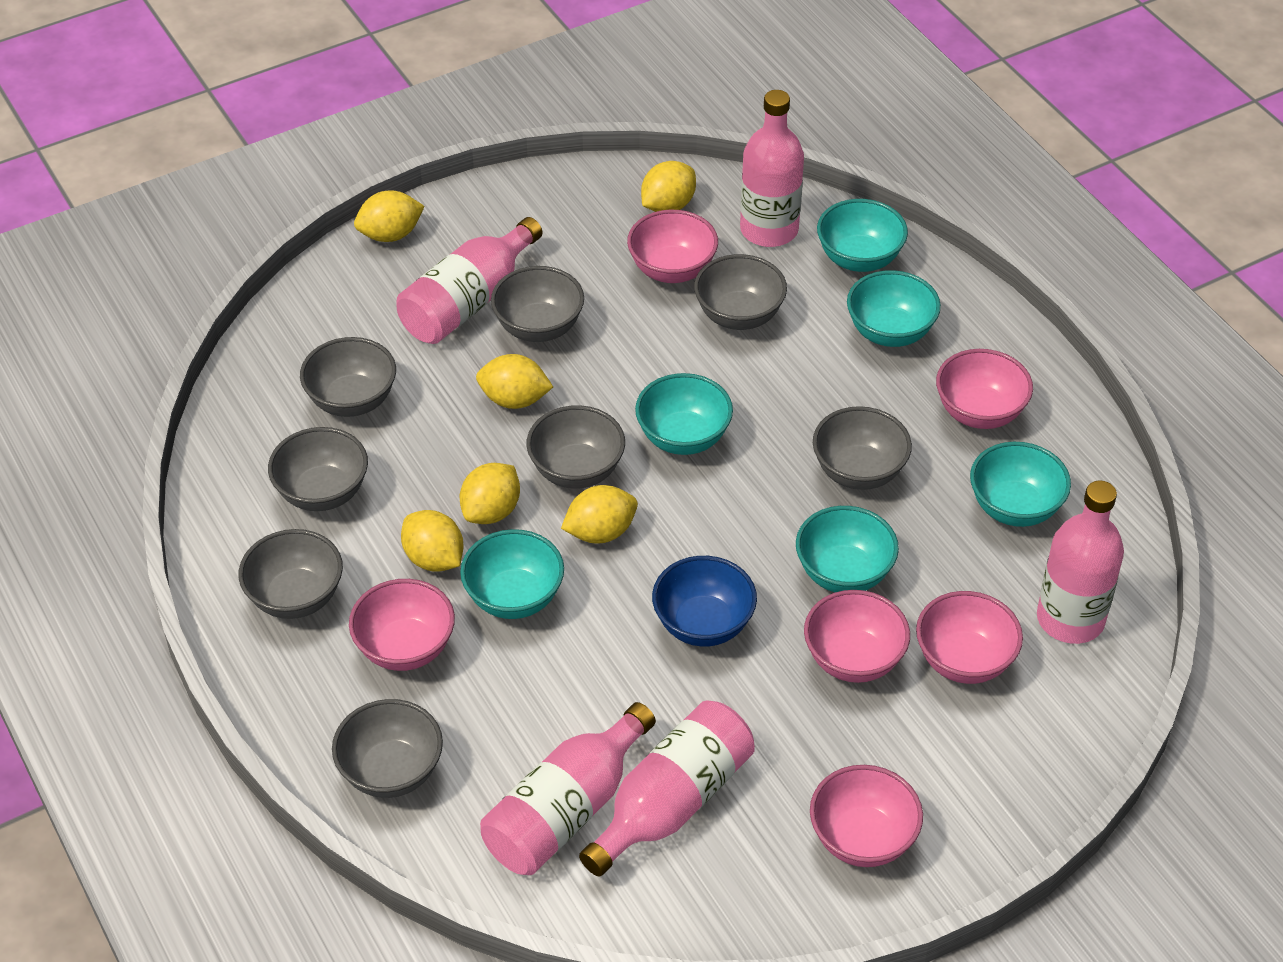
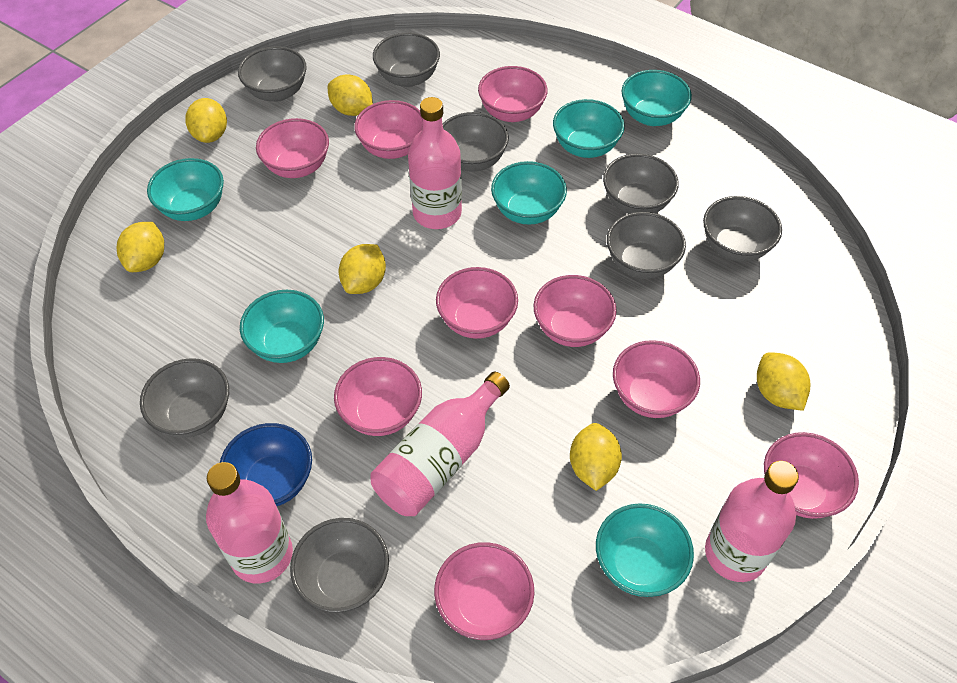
pink bottle: [396,217,543,344] [480,702,656,875] [579,700,755,876] [740,90,804,247] [1037,481,1124,644] = 5 -> [206,462,293,584] [370,372,510,516] [408,97,462,229] [705,461,799,582] = 4
pink bowl: [349,579,455,671] [627,210,718,283] [804,590,910,683] [810,765,923,867] [916,591,1023,684] [936,349,1033,429] = 6 -> [256,118,329,178] [334,357,422,436] [354,100,423,159] [434,542,534,640] [436,267,518,339] [478,66,548,122] [534,275,617,347] [613,340,700,418] [764,432,859,519] = 9

